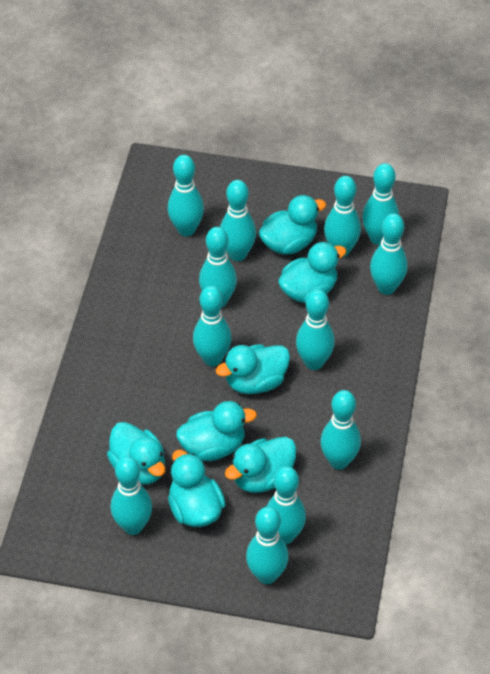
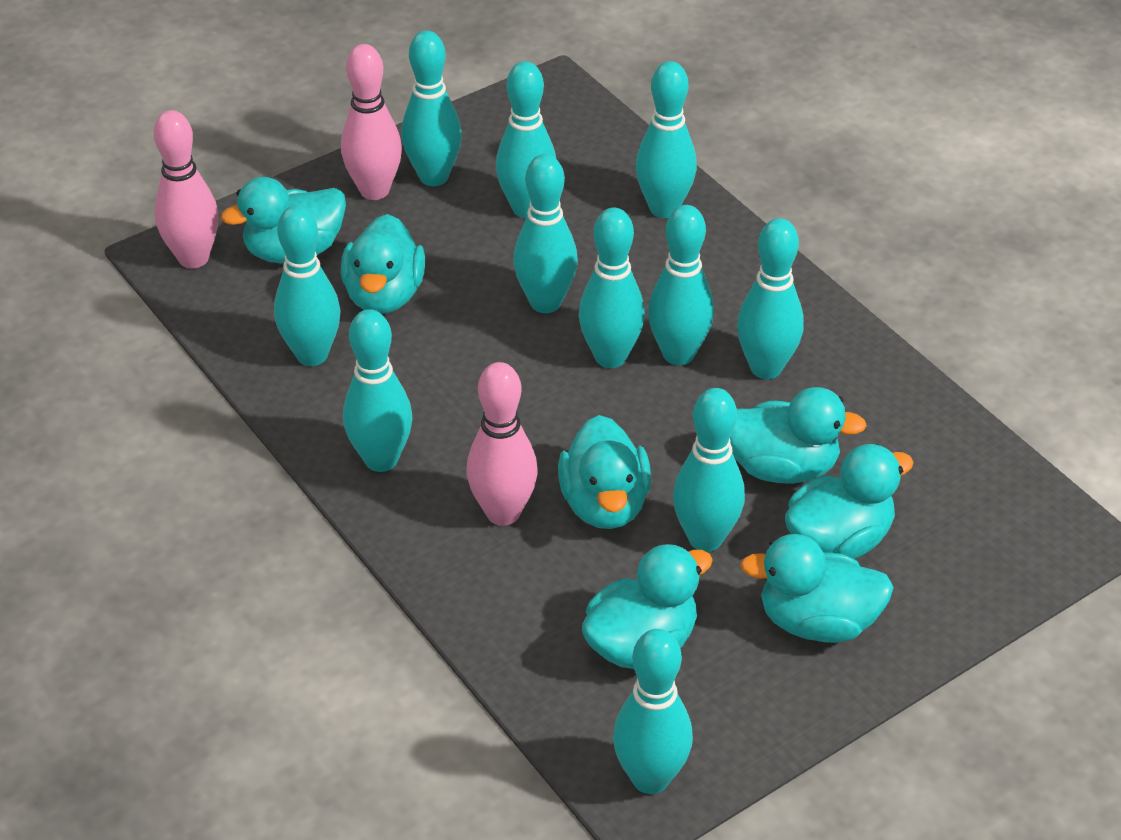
pink bowling pin: none = 0 -> [154,110,219,268] [341,44,402,200] [467,362,538,526] = 3
turquoise bowling pin: [111,456,152,535] [167,155,204,236] [193,286,232,366] [199,227,237,308] [220,180,256,261] [246,507,289,584] [266,466,306,544] [296,289,335,370] [320,390,361,470] [324,176,361,257] [362,163,399,245] [370,213,407,295] = 12 -> [274,205,341,366] [343,309,412,472] [401,30,462,186] [496,61,556,218] [513,154,578,313] [578,208,645,368] [613,629,693,794] [635,61,697,218] [648,205,714,365] [673,388,745,552] [737,218,804,379] = 11

